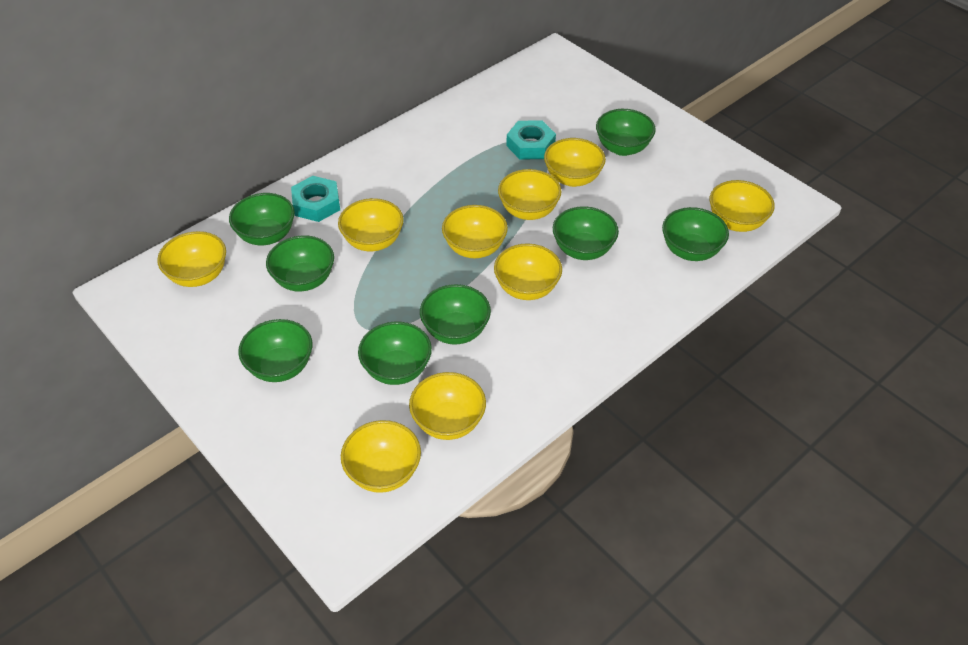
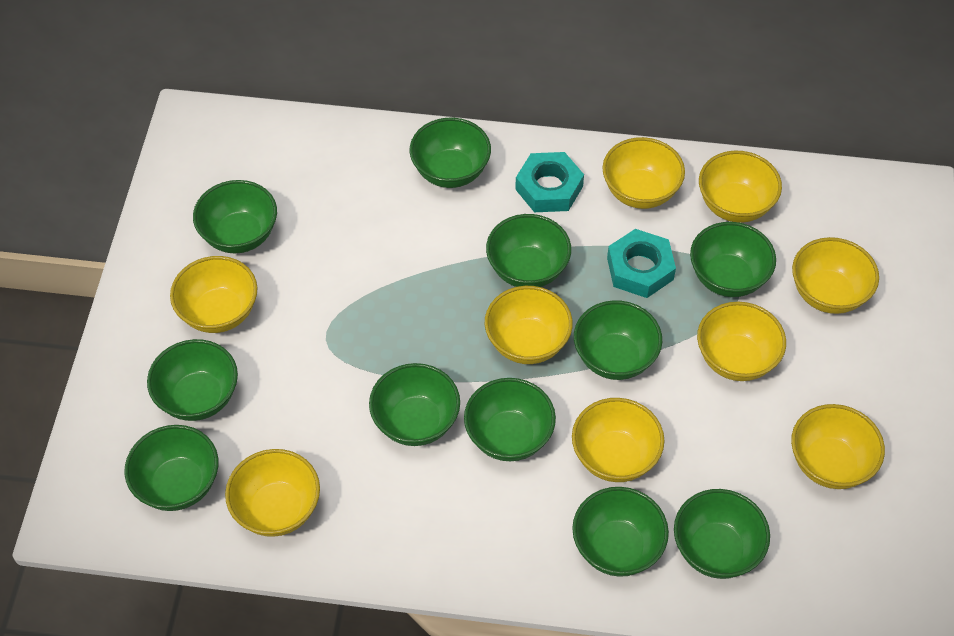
green bowl: [229,193,295,245] [238,319,312,382] [266,235,334,291] [358,322,432,385] [420,284,491,345] [553,206,619,260] [596,109,656,156] [662,207,729,261] = 8 -> [124,425,218,511] [147,339,238,421] [193,180,277,253] [369,363,460,446] [410,118,491,188] [464,378,556,461] [486,214,571,287] [572,487,669,577] [574,300,662,380] [674,489,770,579] [690,222,776,297] = 11

